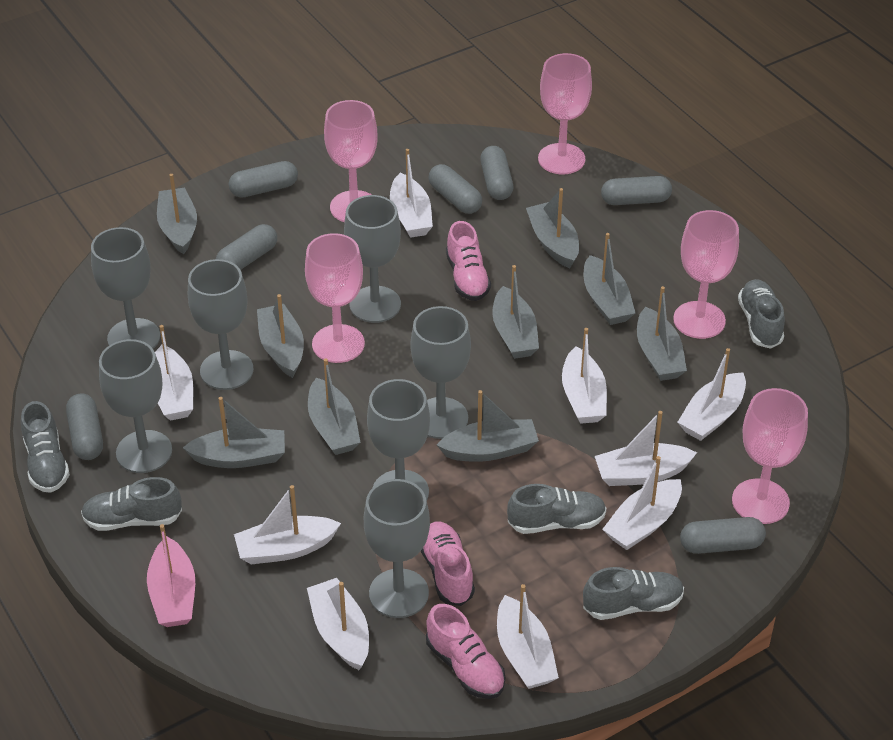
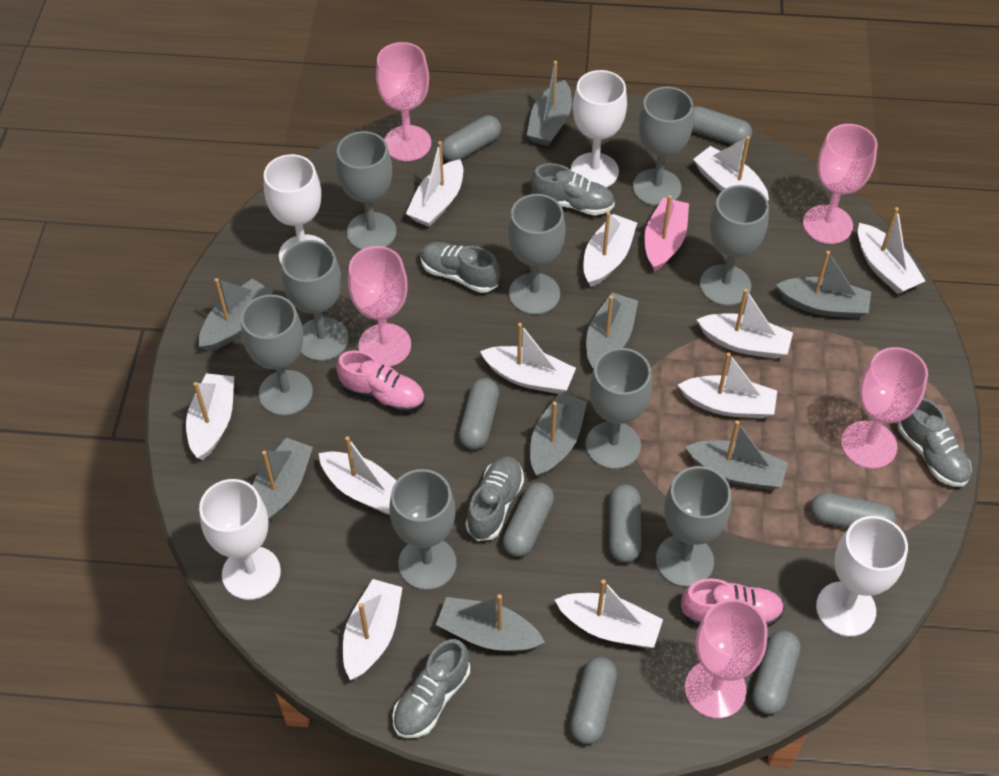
grey boat: [157,174,197,254] [183,397,285,468] [257,294,304,378] [308,358,361,455] [437,390,539,462] [492,265,539,359] [526,188,579,268] [584,233,635,325] [637,286,687,381] = 9 -> [199,278,273,351] [252,438,313,522] [436,594,545,651] [527,61,572,146] [530,392,587,477] [586,293,638,369] [686,420,788,490] [776,251,871,319] = 8
grey capsule: [66,393,103,460] [216,224,277,270] [229,161,298,197] [428,164,482,214] [480,146,513,200] [601,176,672,205] [680,517,766,554] = 7 -> [442,115,501,162] [459,378,499,450] [503,482,554,557] [570,657,617,744] [609,484,641,563] [692,106,752,145] [752,630,801,714] [810,492,896,528] = 8
grey goblet: [91,227,160,349] [99,339,172,473] [188,259,254,390] [344,195,401,323] [364,479,430,618] [367,379,430,500] [410,306,471,439] = 7 -> [241,294,313,416] [281,240,349,361] [336,131,396,250] [390,469,456,590] [508,194,566,315] [586,348,652,469] [633,87,693,206] [656,466,731,587] [700,185,769,306] = 9
pink shoe: [421,521,475,606] [426,604,505,699] [446,221,491,301] = 3 -> [336,350,425,413] [680,578,784,627] = 2
white boat: [155,325,193,421] [234,485,341,564] [307,578,369,670] [390,149,433,238] [497,584,559,689] [562,328,607,424] [595,411,697,486] [602,456,682,550] [677,348,746,441] = 9 -> [186,374,234,460] [319,436,396,515] [343,579,403,680] [406,141,463,227] [480,323,576,394] [555,580,663,648] [584,212,637,287] [678,352,777,419] [693,136,769,201] [696,289,793,359] [858,207,925,294] = 11
white goblet: none = 0 -> [199,479,281,600] [264,154,326,265] [571,70,627,188] [816,516,908,637] = 4

